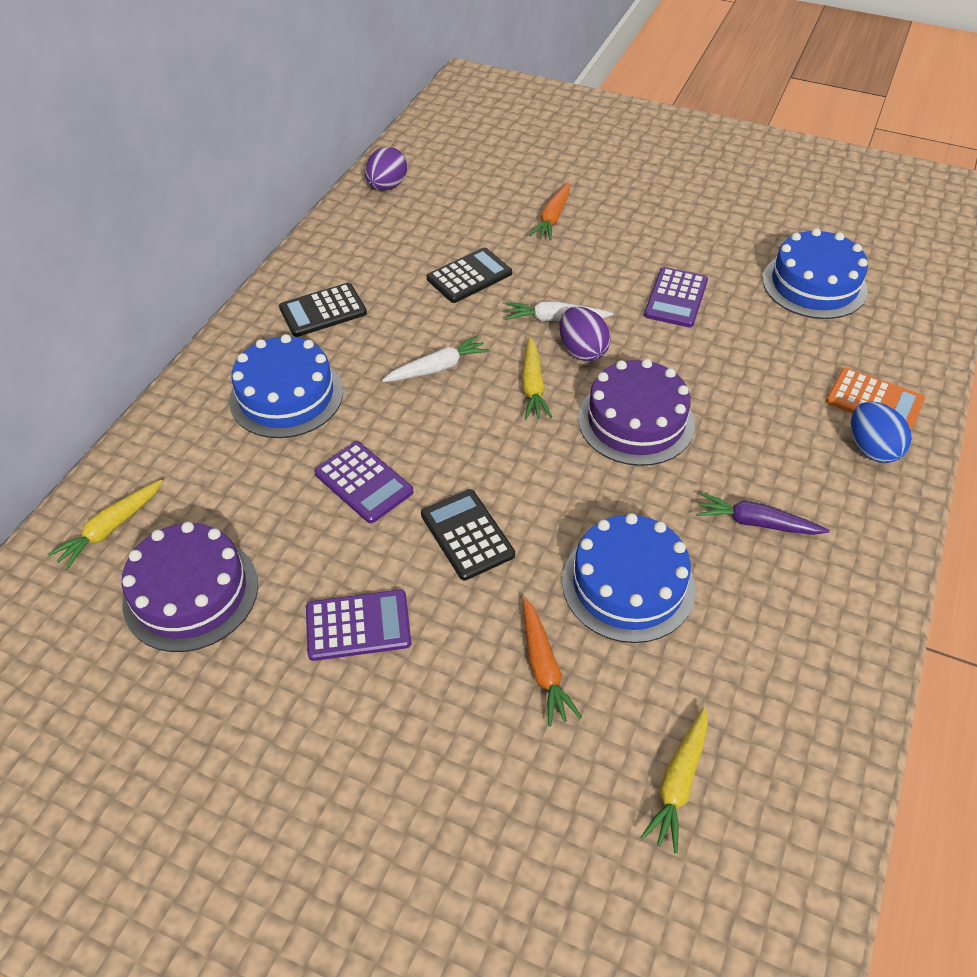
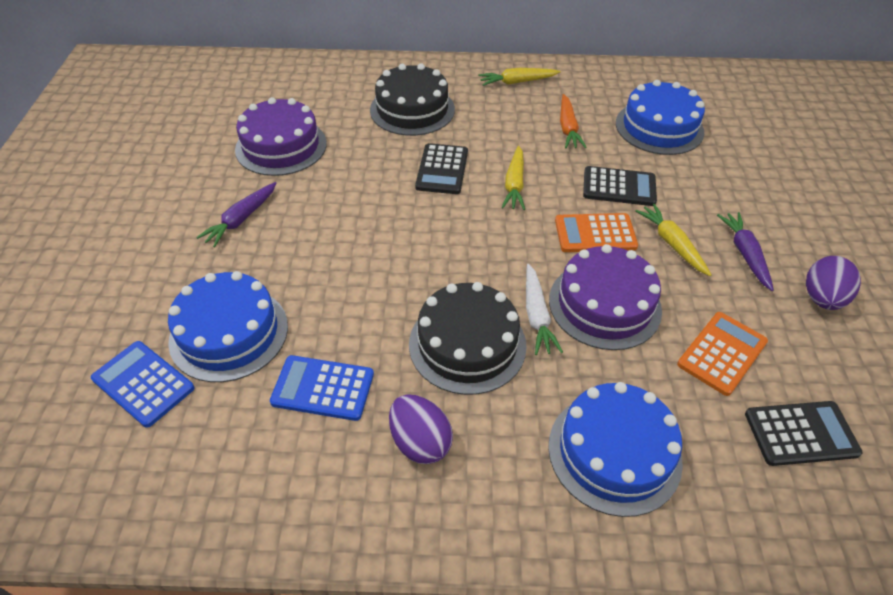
black cake: none = 0 -> [370,63,455,136] [409,282,527,395] = 2
blue calculator: none = 0 -> [91,341,194,428] [270,355,374,421] = 2
blue egg: [851,401,912,463] = 1 -> none = 0
orange calculator: [826,368,925,431] = 1 -> [555,213,638,252] [677,312,768,396] = 2
orange carrot: [522,597,582,727] [529,182,570,240] = 2 -> [560,94,587,148] = 1
purple calculator: [306,590,411,661] [314,441,413,524] [644,267,708,327] = 3 -> none = 0
purple carrot: [696,493,830,535] = 1 -> [196,182,276,247] [717,212,774,291] = 2
white carrot: [382,335,489,382] [505,301,613,321] = 2 -> [526,264,563,355] = 1

